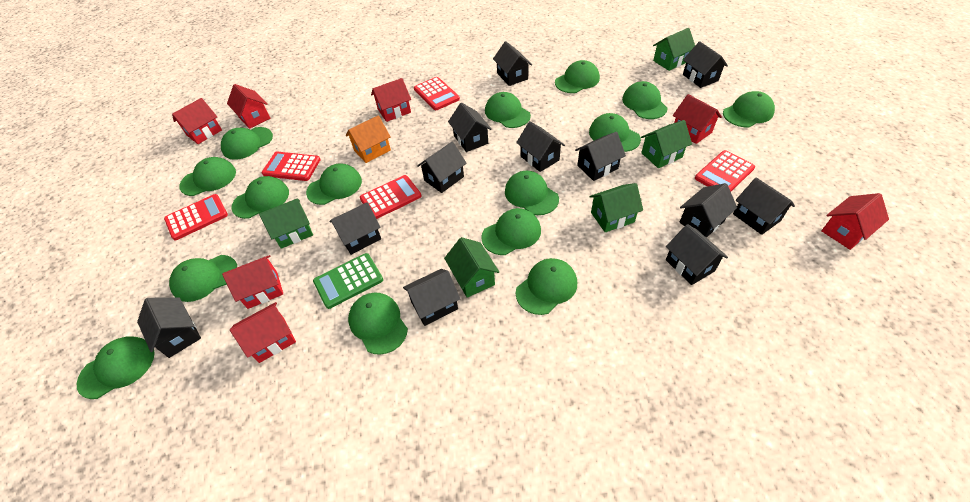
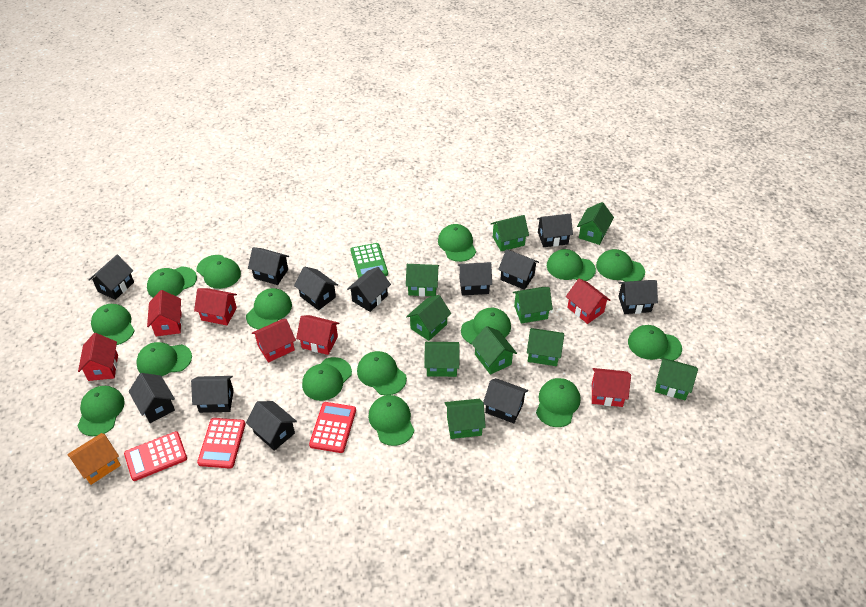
green house: [259,198,313,249] [444,237,499,298] [589,183,643,232] [641,120,692,168] [653,28,695,71] = 5 -> [406,264,439,297] [406,295,451,341] [424,342,460,377] [445,399,486,439] [471,326,517,375] [491,215,529,251] [513,287,553,324] [527,328,564,366] [577,202,614,245] [655,358,698,400] = 10
red calculator: [164,194,228,240] [262,152,321,181] [360,175,421,219] [414,77,460,110] [695,150,755,191] = 5 -> [124,431,187,481] [197,418,246,469] [309,402,356,453] = 3

